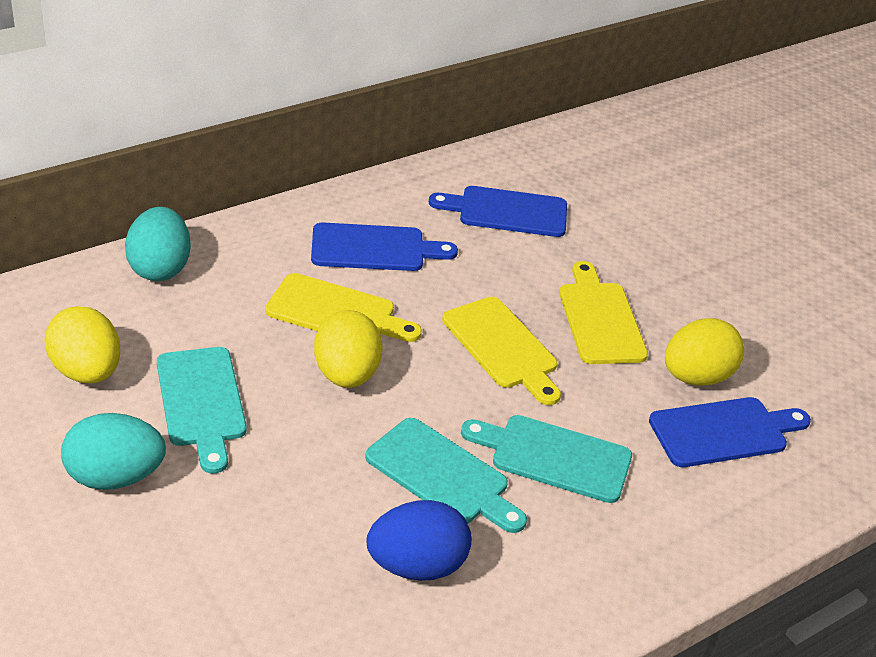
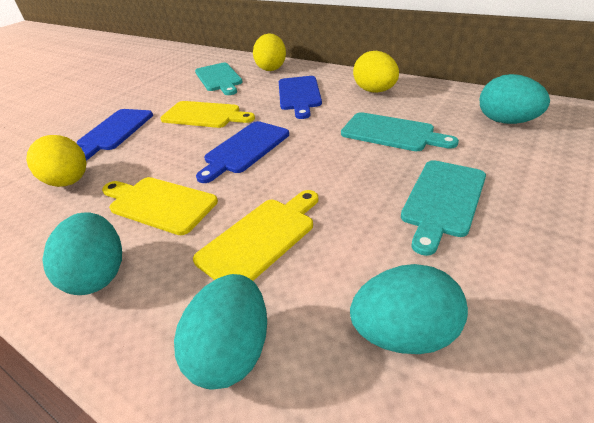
blue egg: [367,500,472,581] = 1 -> none = 0
turquoise egg: [61,413,166,490] [125,207,191,281] = 2 -> [42,212,122,295] [174,274,267,390] [350,264,468,354] [480,74,550,124] = 4

